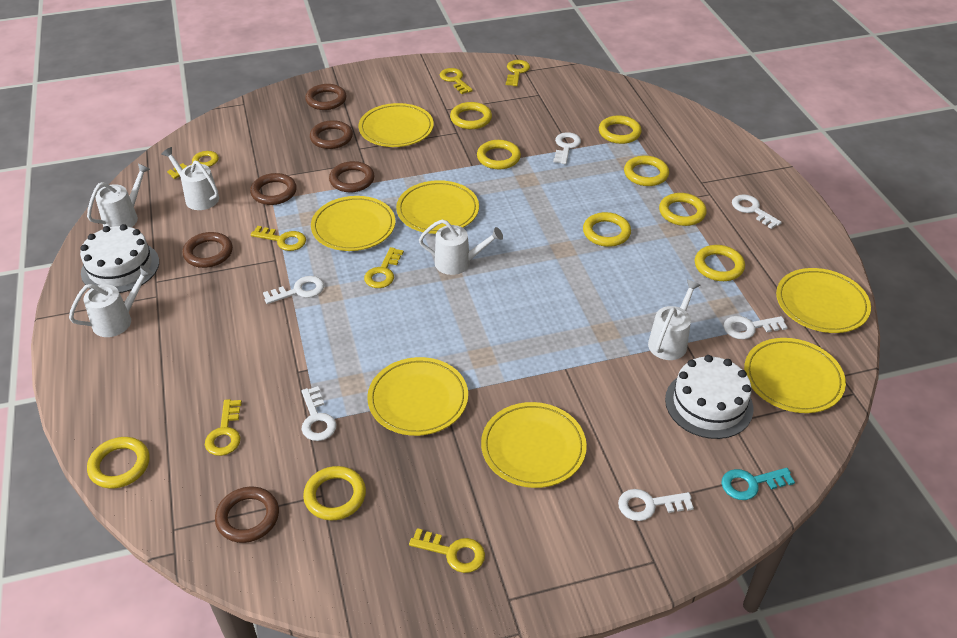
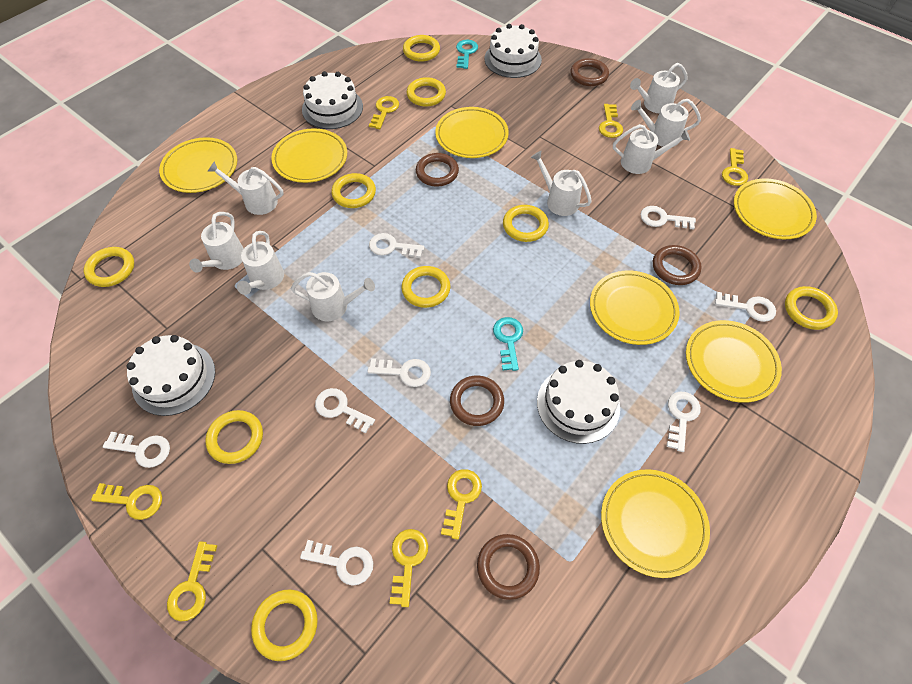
brown ring: [183,232,233,268] [215,487,279,543] [250,173,297,205] [305,84,347,110] [310,120,353,149] [329,161,374,192] = 6 -> [416,153,459,187] [450,375,504,426] [477,534,540,600] [570,58,609,86] [653,245,702,285] = 5
turquoise key: [722,468,795,500] = 1 -> [456,40,478,69] [493,317,523,371] = 2
white cake: [80,224,159,293] [665,355,754,439] = 2 -> [127,335,215,416] [302,71,363,129] [485,24,542,78] [537,360,620,444] = 4
white key: [263,276,324,304] [302,386,336,441] [553,132,581,164] [618,489,694,521] [724,316,788,339] [732,194,782,229] = 6 -> [103,432,170,468] [300,540,373,586] [315,388,375,433] [367,358,431,387] [369,233,424,258] [640,206,696,229] [667,392,701,452] [715,292,776,322] = 8
white watering can: [69,265,153,337] [87,163,150,227] [161,147,219,210] [419,219,503,275] [648,280,700,360] = 5 -> [189,212,244,273] [207,161,284,215] [237,231,284,295] [291,272,375,321] [531,151,592,216] [613,124,690,174] [630,63,688,113] [631,99,701,147] = 8

